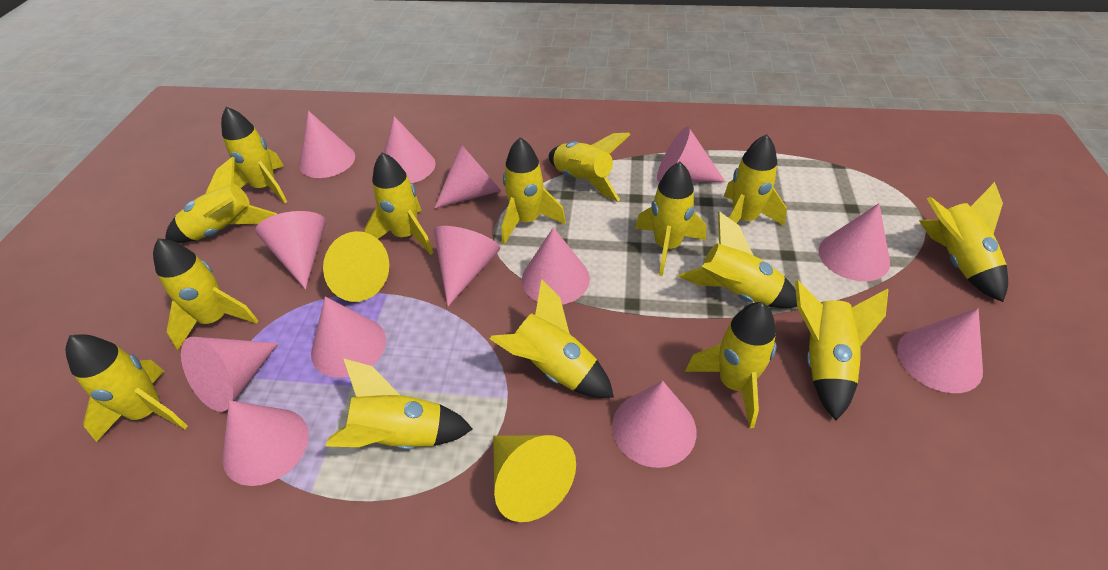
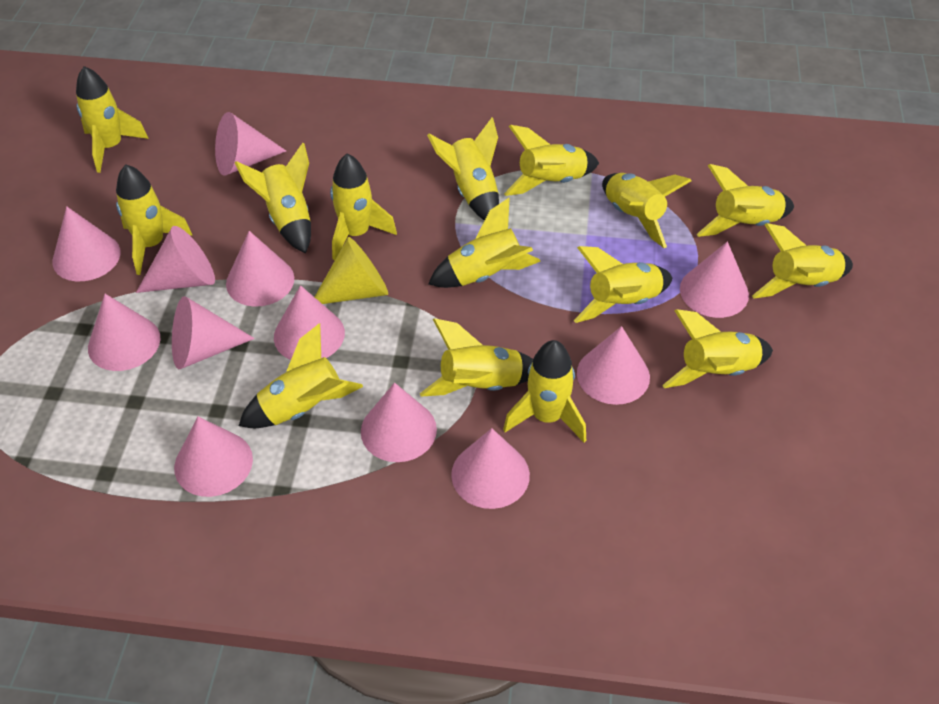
pink cone: [181,337,279,412] [222,400,309,486] [255,211,326,289] [299,111,355,178] [311,297,386,378] [384,116,436,183] [434,144,501,209] [434,226,500,307] [522,227,590,305] [612,381,696,468] [657,127,725,182] [819,203,890,281] [897,308,983,393] = 13 -> [52,206,121,281] [88,294,160,371] [136,226,215,293] [172,296,255,369] [174,416,253,497] [215,112,286,176] [226,231,294,307] [274,285,345,360] [361,383,437,462] [451,428,530,509] [577,326,650,405] [680,242,749,318] = 12
yellow cone: [323,231,389,302] [493,435,576,522] = 2 -> [315,237,388,304] = 1

